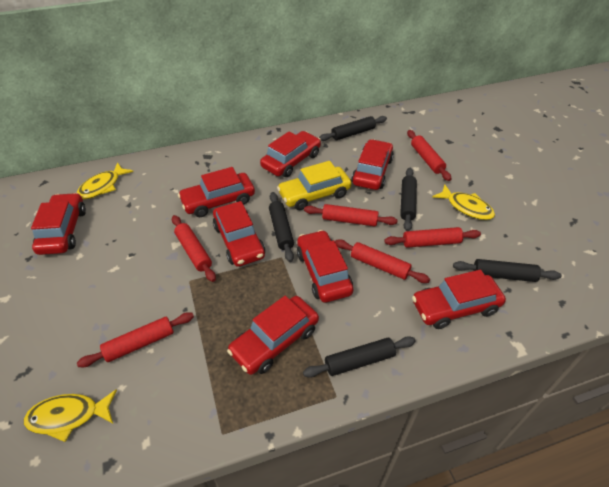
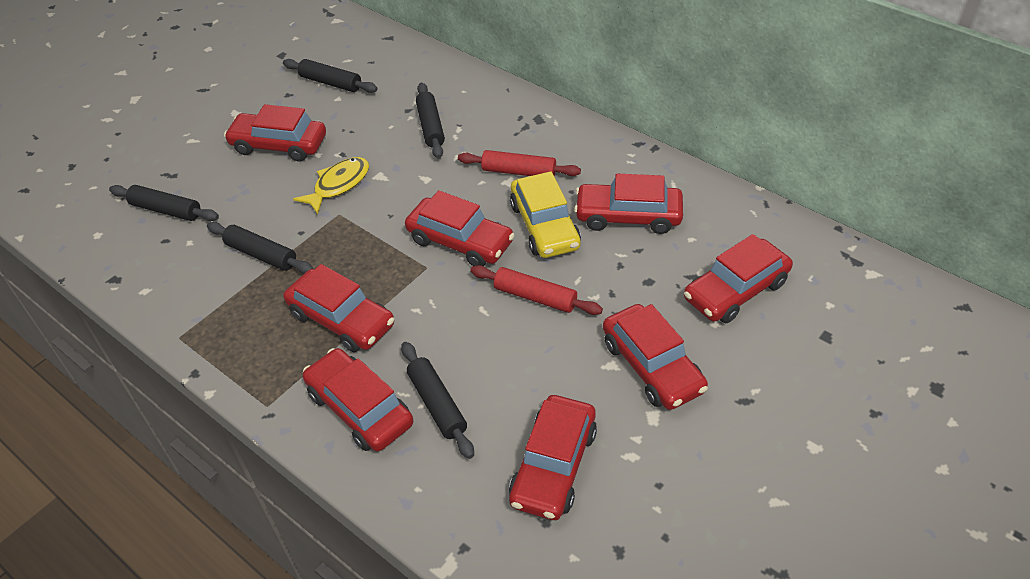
red rolling pin: [77,312,194,367] [172,215,216,282] [304,204,398,226] [335,239,430,283] [384,227,481,248] [407,130,451,181] = 6 -> [458,150,581,176] [470,265,603,315] = 2
yellow fish: [24,390,117,442] [77,162,133,199] [432,184,495,220] = 3 -> [293,157,369,215] = 1

